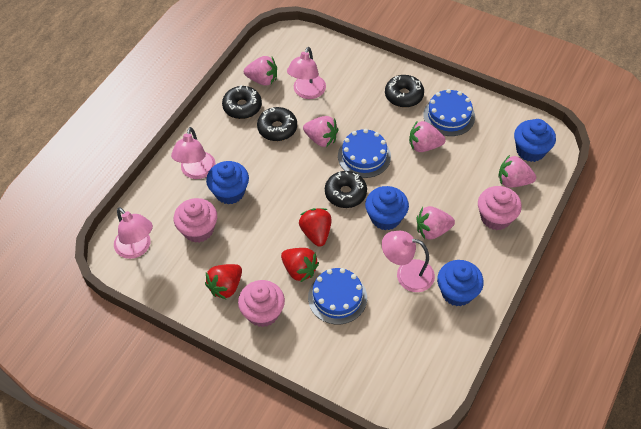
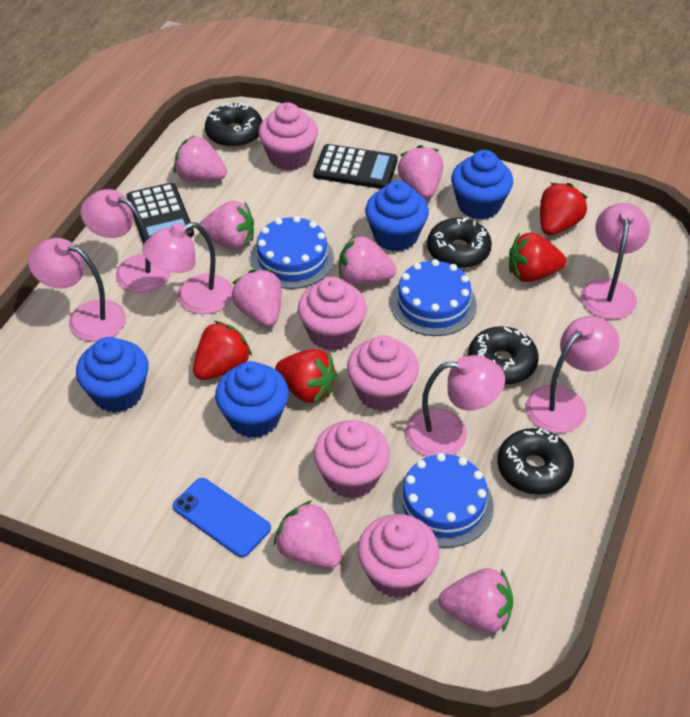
black calculator: none = 0 -> [127,183,194,244] [314,144,398,189] = 2
blue phone: none = 0 -> [173,478,271,557] = 1
pink cupcake: [174,198,217,243] [238,280,285,327] [478,186,522,230] = 3 -> [259,102,318,171] [298,277,367,351] [313,420,390,499] [347,335,419,411] [357,514,439,598] = 5
pink lamp: [114,207,153,259] [171,127,215,179] [287,47,326,99] [382,231,435,292] = 4 -> [28,238,126,342] [81,189,170,293] [142,222,233,314] [405,355,505,457] [526,316,620,433] [581,203,650,319] = 6
pink strawberry: [244,56,277,85] [303,116,339,147] [409,121,446,152] [416,206,455,240] [498,155,536,188] = 5 -> [173,136,227,182] [199,201,254,249] [232,269,282,327] [274,500,342,568] [339,235,397,285] [398,145,443,199] [439,568,513,633] = 7
red strawberry: [205,264,242,299] [281,248,319,282] [299,208,332,247] = 3 -> [193,321,252,380] [275,349,337,404] [509,233,566,282] [540,183,588,235] = 4

